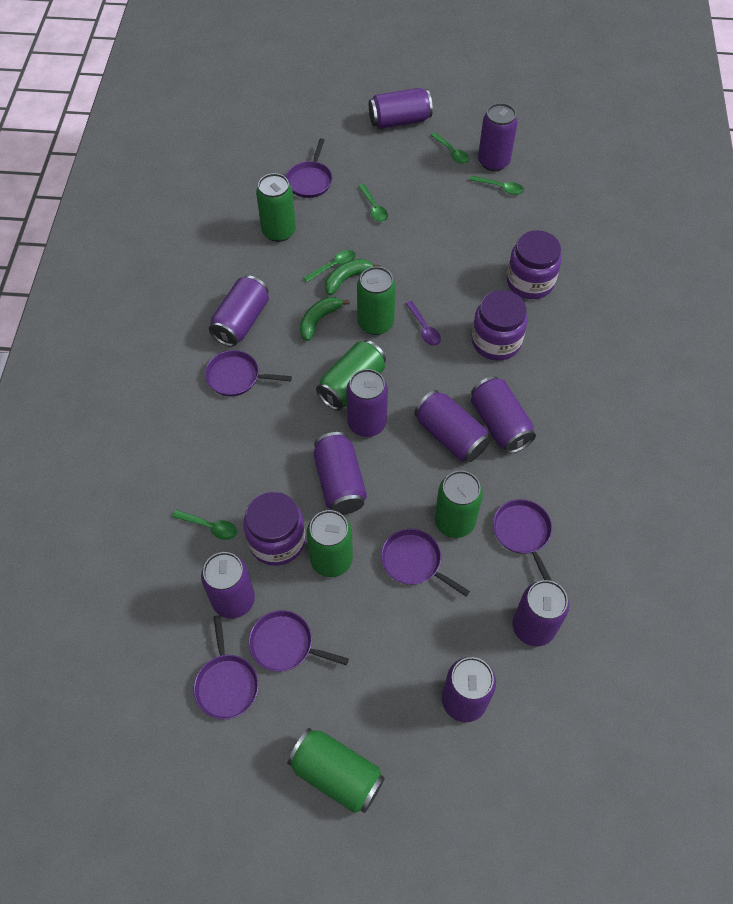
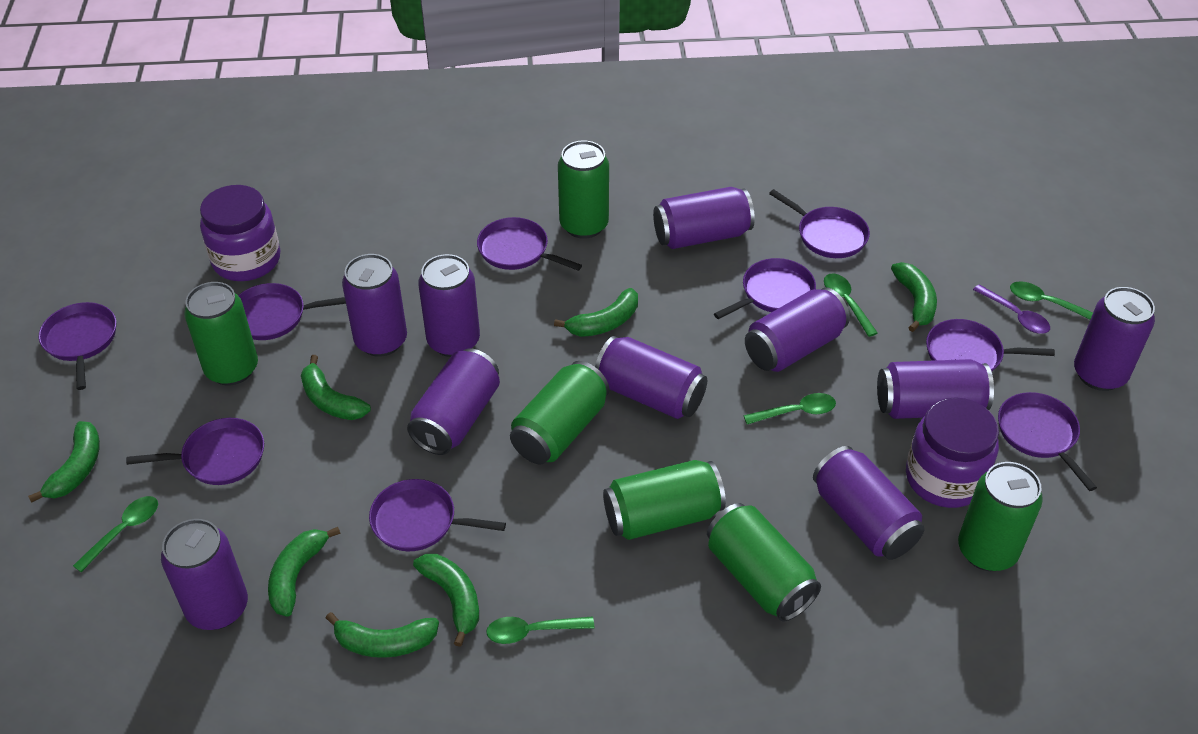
green banana: [300,297,350,341] [325,259,380,295] = 2 -> [28,421,100,503] [268,527,340,617] [301,355,371,420] [326,612,439,658] [413,554,479,647] [554,288,638,337] [891,262,937,332] = 7
purple jar: [243,491,306,566] [471,290,528,361] [507,230,562,299] = 3 -> [200,185,280,281] [906,397,999,508] = 2
purple pan: [194,615,258,719] [205,350,292,396] [249,610,349,672] [286,138,332,198] [381,529,470,596] [493,499,552,581] = 6 -> [39,302,116,390] [126,418,264,485] [238,283,346,340] [369,479,506,551] [477,217,582,271] [714,258,816,319] [769,189,870,258] [926,319,1055,371] [998,392,1097,491] = 9

